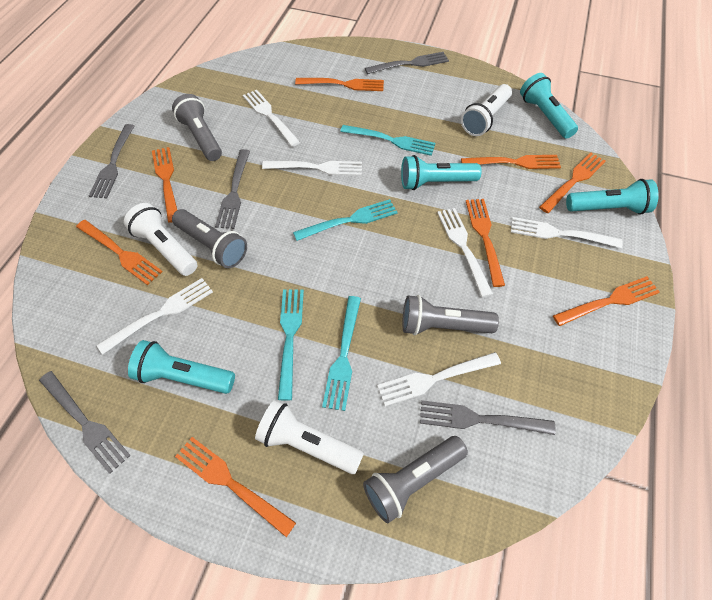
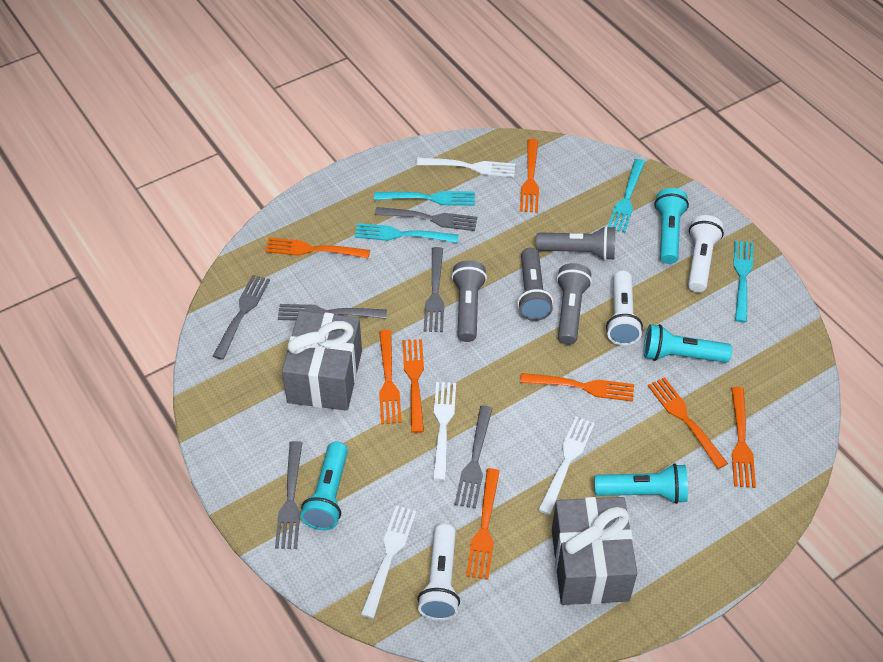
grey fork: [39,371,131,474] [89,124,135,198] [215,149,250,229] [365,52,449,74] [420,400,556,435] = 5 -> [213,275,270,360] [275,441,302,549] [278,304,387,321] [375,207,477,231] [424,247,444,332] [455,406,493,509] = 6
grey gift: none = 0 -> [282,311,362,411] [552,497,637,605] = 2
white fork: [97,278,213,355] [243,90,300,147] [262,161,362,176] [377,352,501,406] [437,208,493,297] [511,217,623,248] = 6 -> [361,506,417,618] [416,158,515,177] [433,382,456,481] [538,416,595,515] = 4

